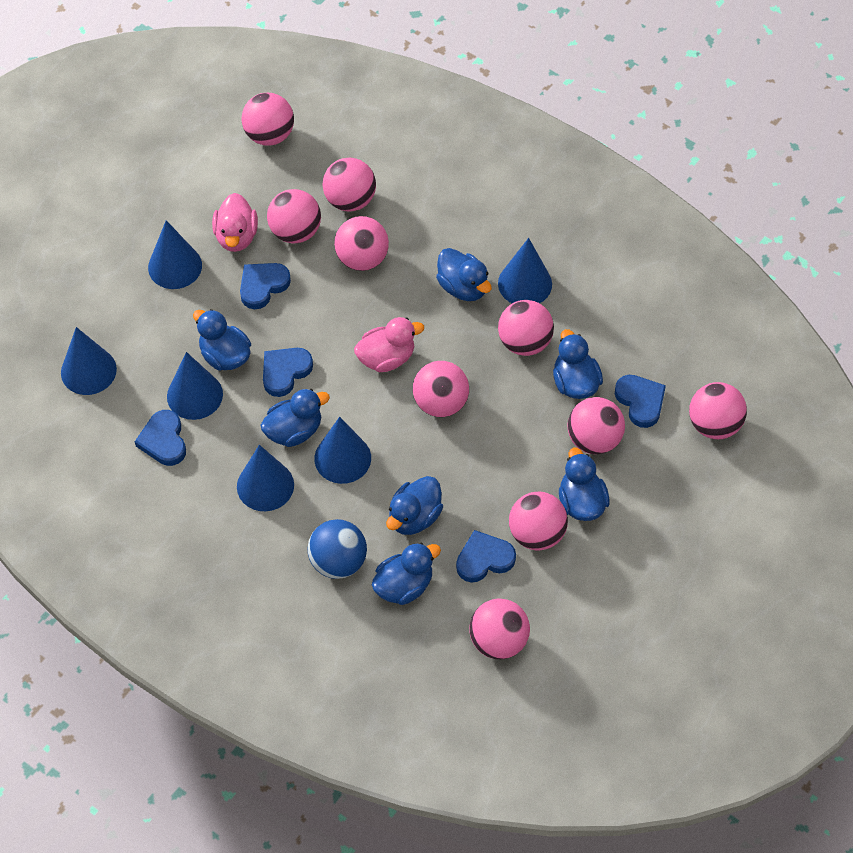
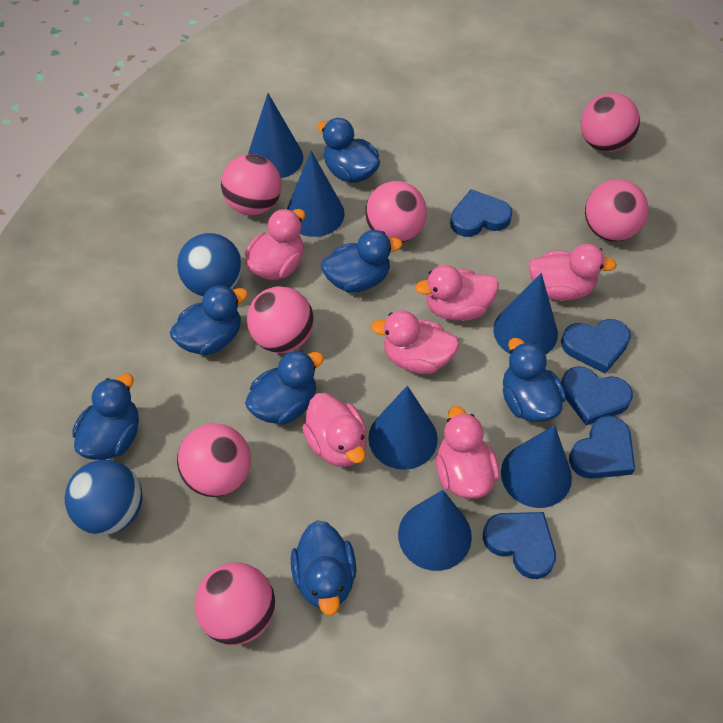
blue ball: [307,519,367,579] = 1 -> [65,460,143,535] [177,233,242,296] = 2
pink ball: [242,93,294,146] [267,189,321,243] [322,158,376,212] [334,216,389,271] [413,361,469,417] [469,598,530,659] [498,300,554,356] [509,492,568,550] [567,397,625,454] [689,382,747,439] = 10 -> [177,424,251,497] [194,563,275,645] [221,154,282,215] [247,286,314,353] [365,181,427,243] [580,93,640,152] [585,179,649,242] = 7
pink duck: [212,193,258,252] [354,317,424,372] = 2 -> [245,209,305,280] [302,393,366,467] [371,311,459,374] [415,265,499,321] [436,406,499,499] [529,244,617,301] = 6

